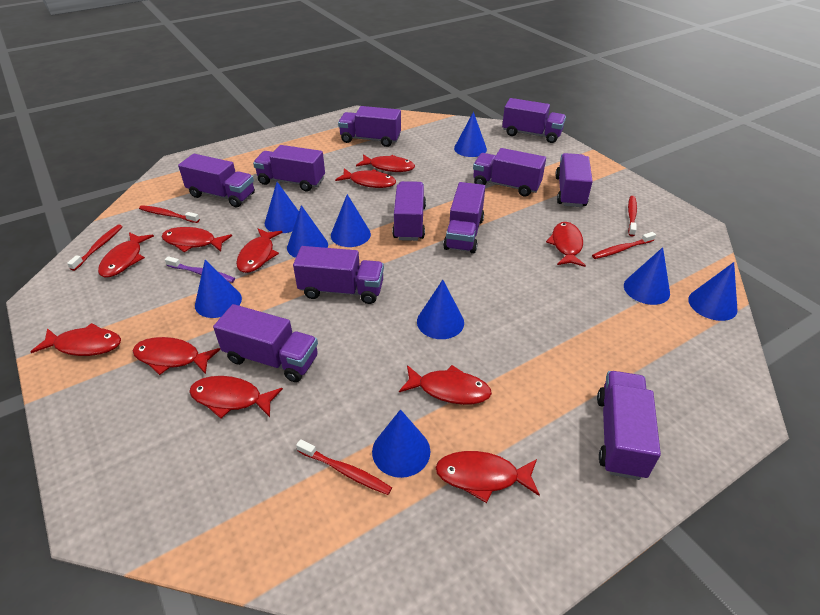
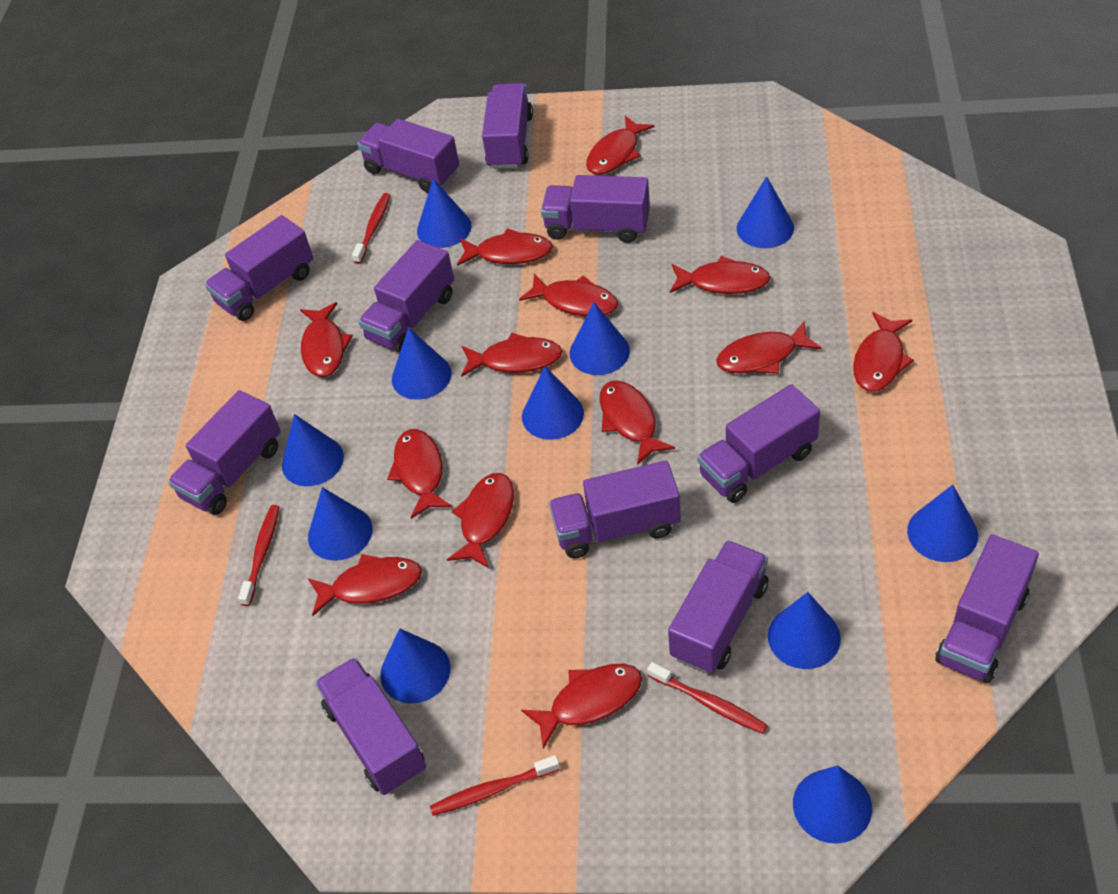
blue cone: [195,260,242,318] [265,182,299,233] [287,205,328,258] [331,194,371,247] [372,409,430,478] [417,280,464,339] [454,112,487,157] [624,247,670,305] [688,262,738,321] = 9 -> [282,414,344,486] [308,487,373,561] [380,628,450,704] [392,328,451,400] [417,178,472,248] [522,366,584,440] [569,302,630,375] [737,176,794,248] [768,592,841,669] [793,766,872,844] [907,485,978,562] = 11
purple toothbrush: [165,256,235,283] = 1 -> none = 0
red fish: [31,323,121,356] [98,232,154,278] [133,337,220,375] [162,227,232,252] [189,376,283,419] [236,228,283,273] [335,168,396,188] [356,154,415,172] [399,365,492,405] [435,451,540,503] [546,222,586,267] = 11 -> [300,302,353,377] [308,554,422,616] [387,429,452,519] [447,473,514,568] [457,228,553,266] [461,333,562,377] [519,274,618,316] [521,664,642,749] [586,116,654,175] [600,380,675,465] [670,256,771,294] [716,321,822,374] [853,312,914,391] = 13
red toothbrush: [67,224,123,271] [139,205,200,223] [296,439,392,495] [592,232,656,259] [628,196,637,236] = 5 -> [238,505,279,606] [352,193,391,264] [430,755,560,816] [647,662,768,734] = 4

